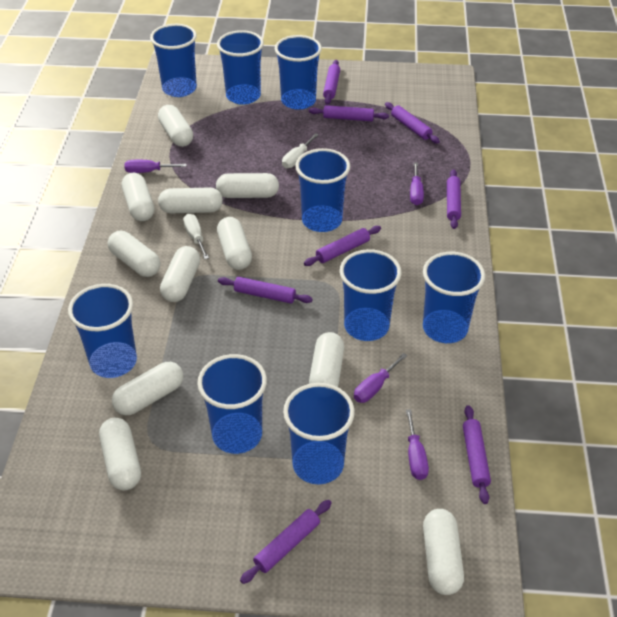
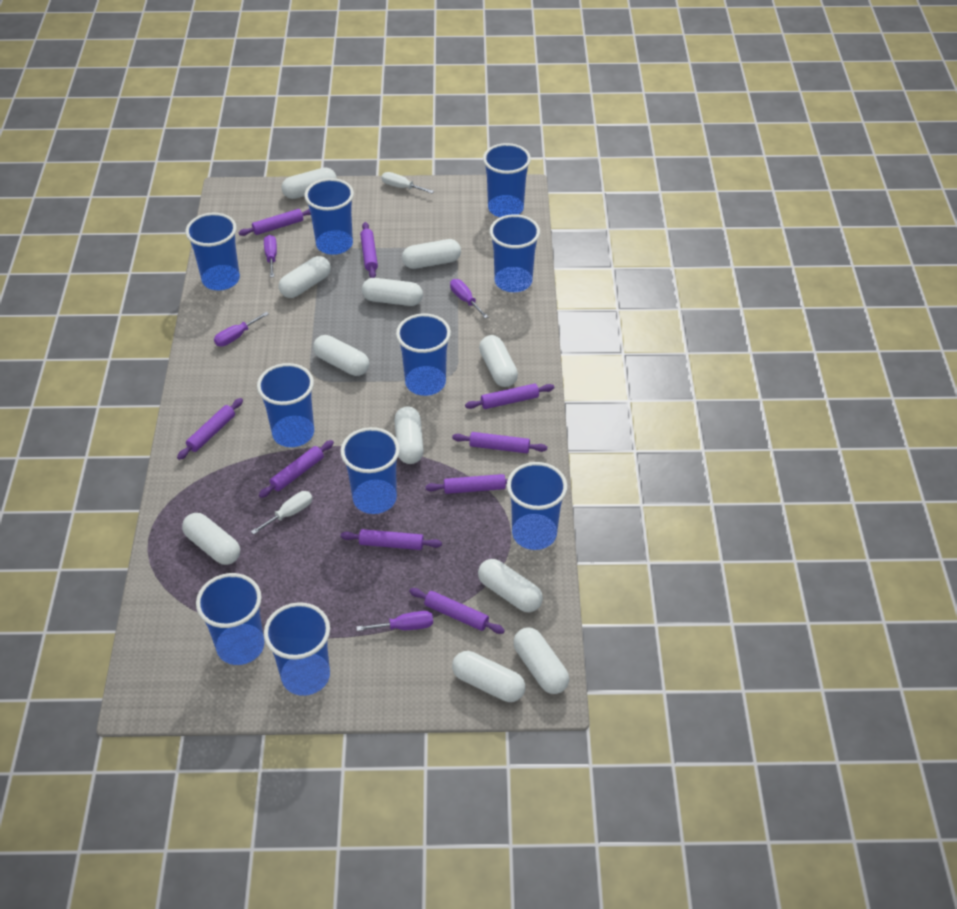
blue cup: [68,284,137,378] [150,24,197,97] [197,354,267,454] [217,30,264,105] [275,35,322,110] [283,383,355,484] [295,148,350,232] [340,249,401,341] [423,252,485,343] = 9 -> [185,213,240,290] [196,573,264,665] [257,363,314,447] [264,602,330,696] [304,178,354,255] [340,427,400,514] [396,313,451,396] [483,143,531,217] [489,214,540,292] [507,462,567,550] = 10
purple rolling pin: [218,277,312,304] [240,500,332,584] [304,226,381,266] [309,105,389,121] [323,60,340,105] [385,102,440,144] [447,169,461,229] [463,405,491,504] = 8 -> [177,398,243,460] [238,209,311,236] [259,440,334,498] [341,529,442,550] [360,222,378,278] [409,588,505,634] [425,474,508,494] [452,432,547,453] [465,384,554,409] = 9

